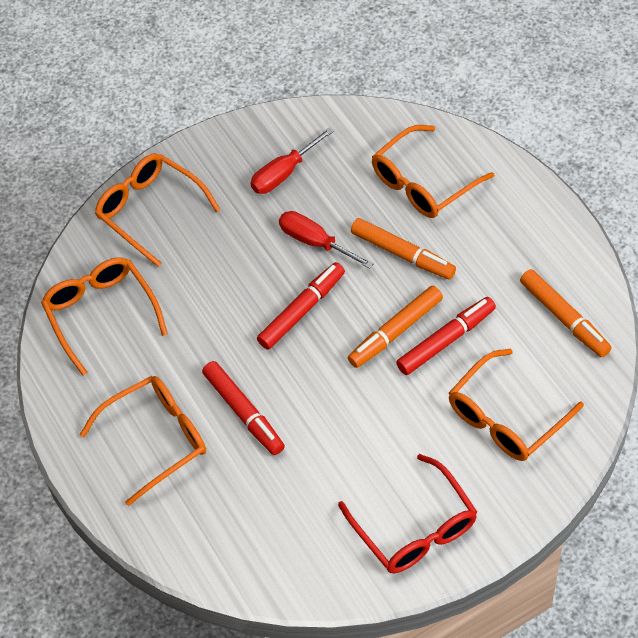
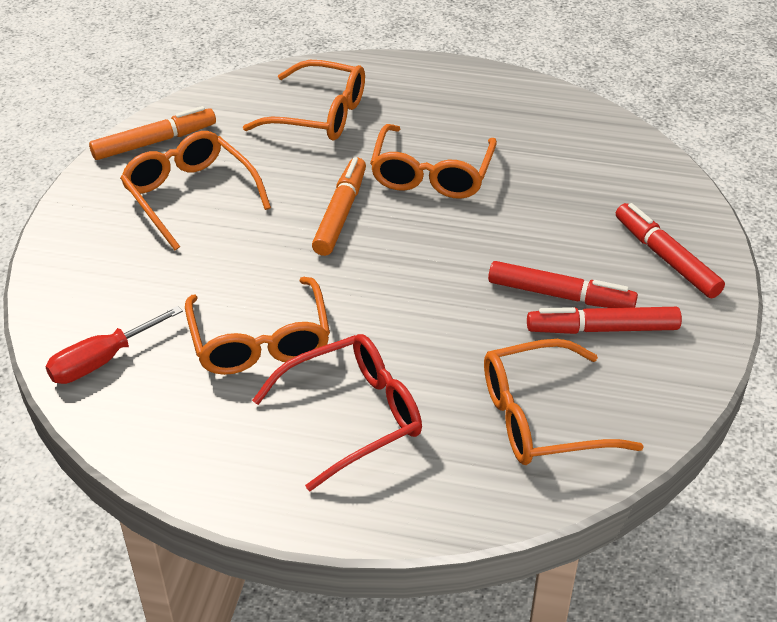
orange marker: [348,286,443,368] [351,218,456,280] [520,269,611,357] = 3 -> [89,106,216,160] [312,157,366,256] = 2
red screwdriver: [251,127,334,194] [279,211,374,269] = 2 -> [45,306,183,384] = 1

